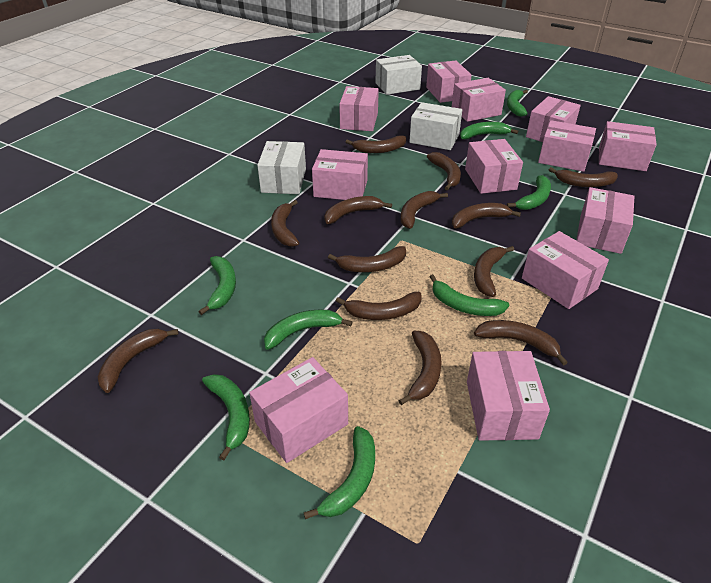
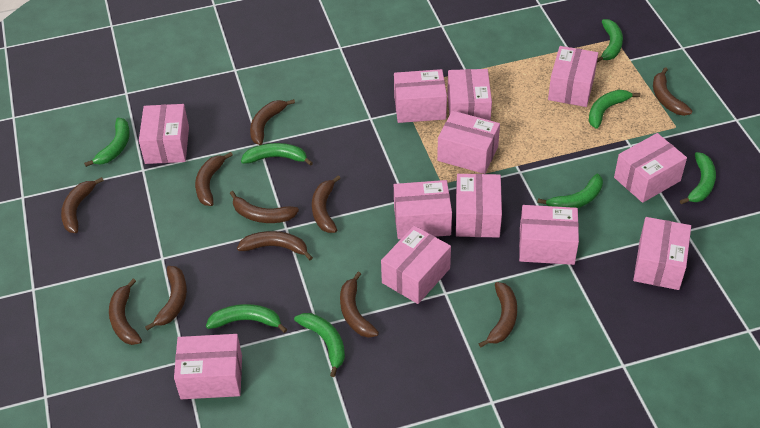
brown banana: [98,329,179,393] [271,200,299,247] [324,196,392,224] [328,246,406,272] [336,292,422,320] [346,135,406,153] [398,331,442,405] [401,191,448,229] [427,152,461,190] [452,203,521,228] [474,246,514,297] [474,320,568,366] [549,167,618,187] = 13 -> [61,177,104,233] [109,279,142,345] [145,266,187,331] [195,152,233,206] [230,191,299,223] [237,231,313,260] [250,99,295,145] [312,175,341,233] [340,272,379,338] [479,282,517,347] [653,67,692,116] = 11
white box: [257,141,306,194] [375,55,422,95] [409,102,462,150] = 3 -> none = 0

